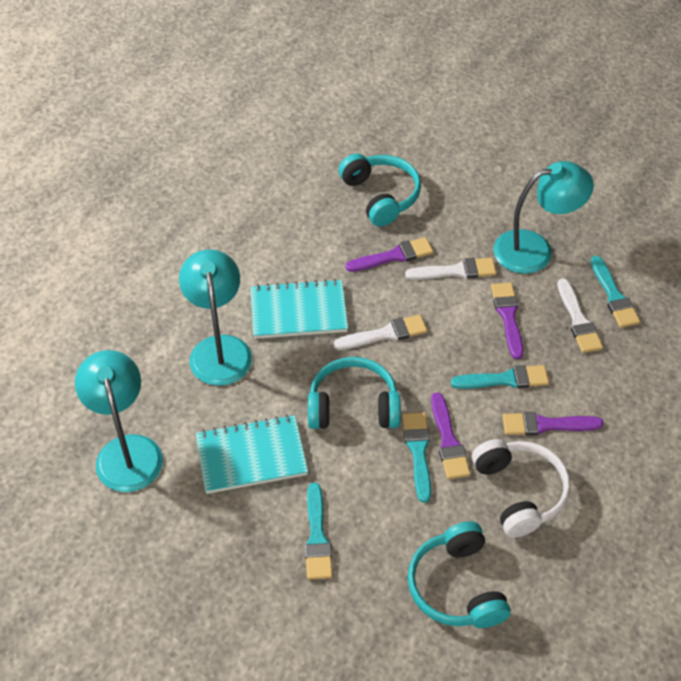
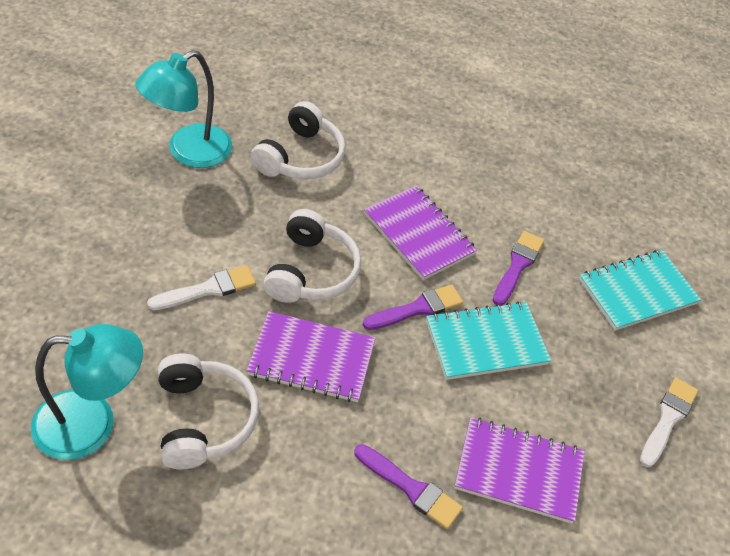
purple brush: [346,237,433,272] [431,392,471,479] [491,283,523,359] [503,412,604,436] = 4 -> [354,444,463,529] [363,284,463,330] [493,231,544,306] = 3
purple notebook: none = 0 -> [247,311,376,402] [364,186,477,280] [454,417,585,524] = 3
turquoise brush: [305,483,333,580] [403,412,431,503] [451,365,549,389] [591,256,640,328] = 4 -> none = 0
turquoise headphones: [308,357,401,429] [338,154,421,227] [407,521,511,628] = 3 -> none = 0
turquoise lamp: [75,350,163,492] [179,249,252,386] [493,161,594,274] = 3 -> [31,324,143,460] [135,50,232,168] = 2
white brush: [334,315,427,350] [405,258,496,280] [557,278,603,353] = 3 -> [147,265,256,310] [640,378,698,467] = 2
white headphones: [472,439,571,538] = 1 -> [158,353,259,469] [251,101,346,179] [264,209,361,303] = 3

